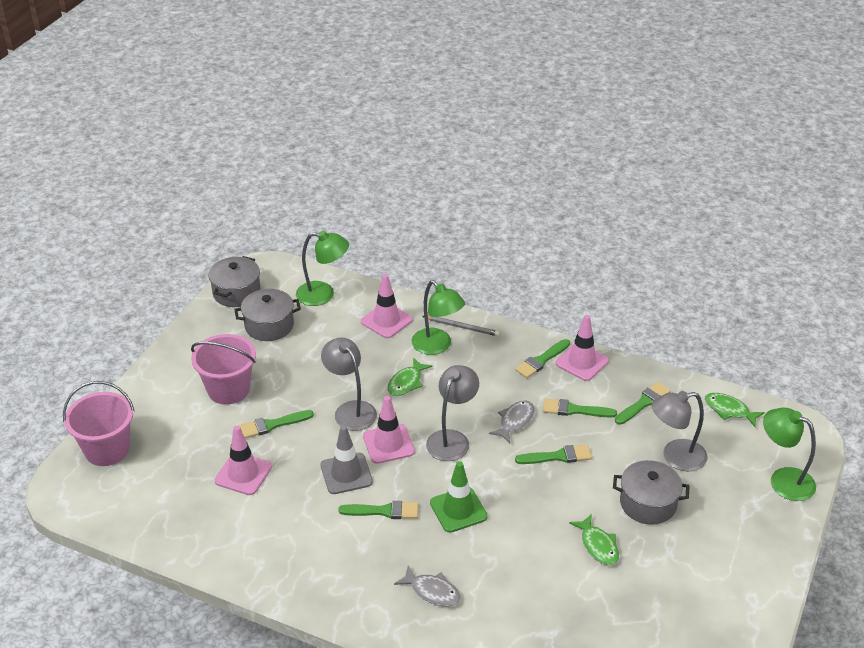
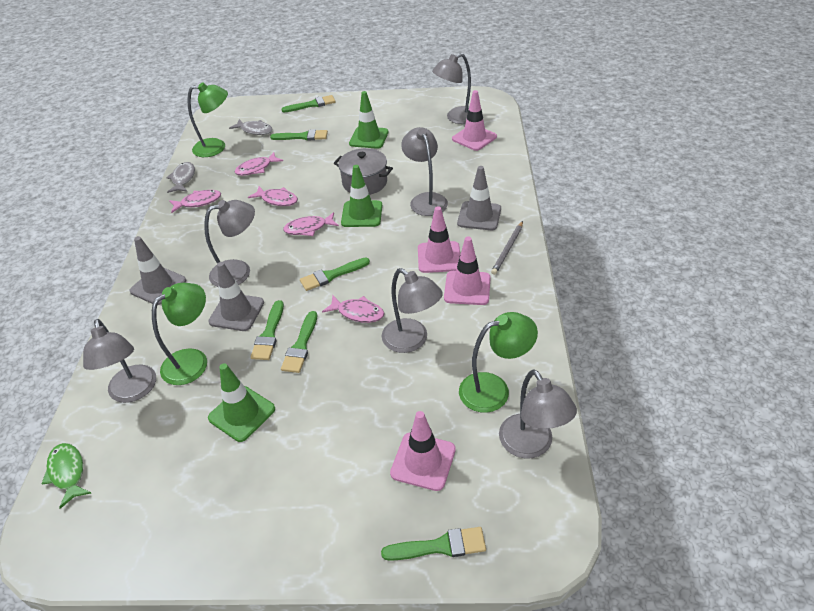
green fish: [387,357,433,396] [569,514,619,565] [705,393,765,427] = 3 -> [42,443,91,509] = 1
green traffic cone: [430,461,488,533] = 1 -> [208,363,275,442] [341,165,382,227] [349,91,388,149] = 3
grey lamp: [321,338,377,431] [426,365,479,461] [652,391,707,471] = 3 -> [83,319,156,403] [204,200,255,287] [382,268,443,353] [401,127,448,216] [432,53,471,124] [499,369,577,459] = 6
grey pot: [209,256,261,307] [234,289,301,341] [613,460,689,525] = 3 -> [334,148,393,195] = 1
grey traffic cone: [321,425,373,494] = 1 -> [129,236,186,305] [208,262,264,331] [457,166,501,230] = 3
pink bucket: [63,381,135,466] [191,334,256,405] = 2 -> none = 0
pink fish: none = 0 -> [169,190,221,213] [235,152,283,176] [248,186,298,206] [283,212,339,236] [322,295,384,323] = 5

